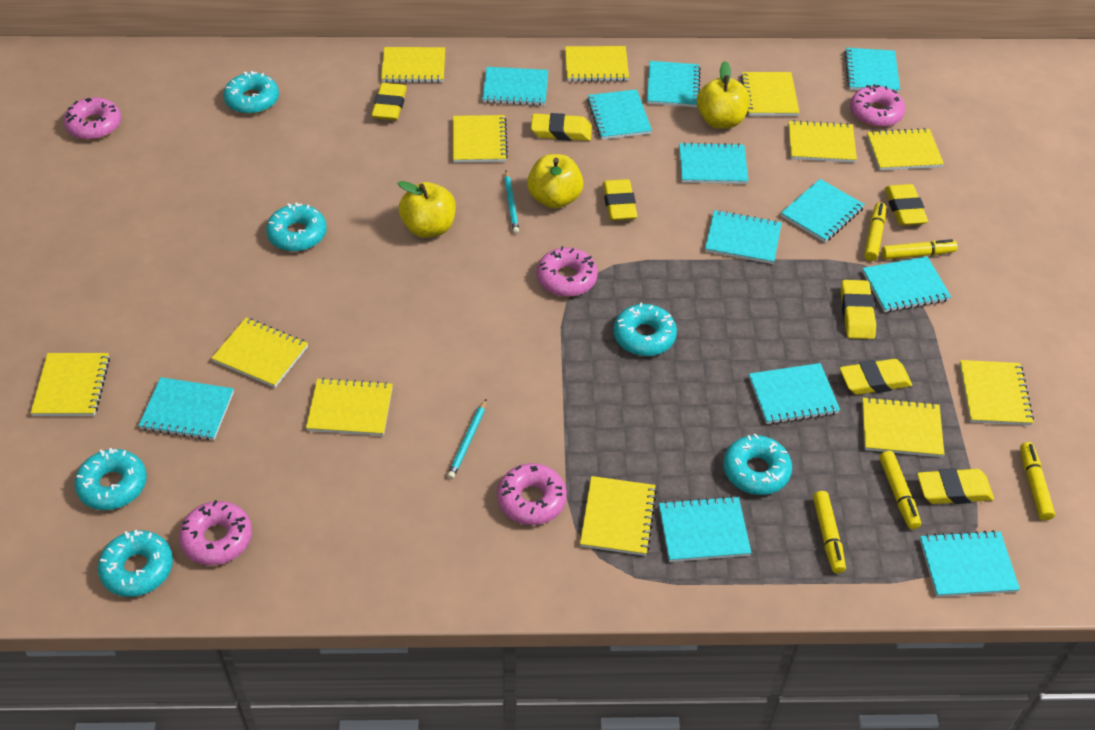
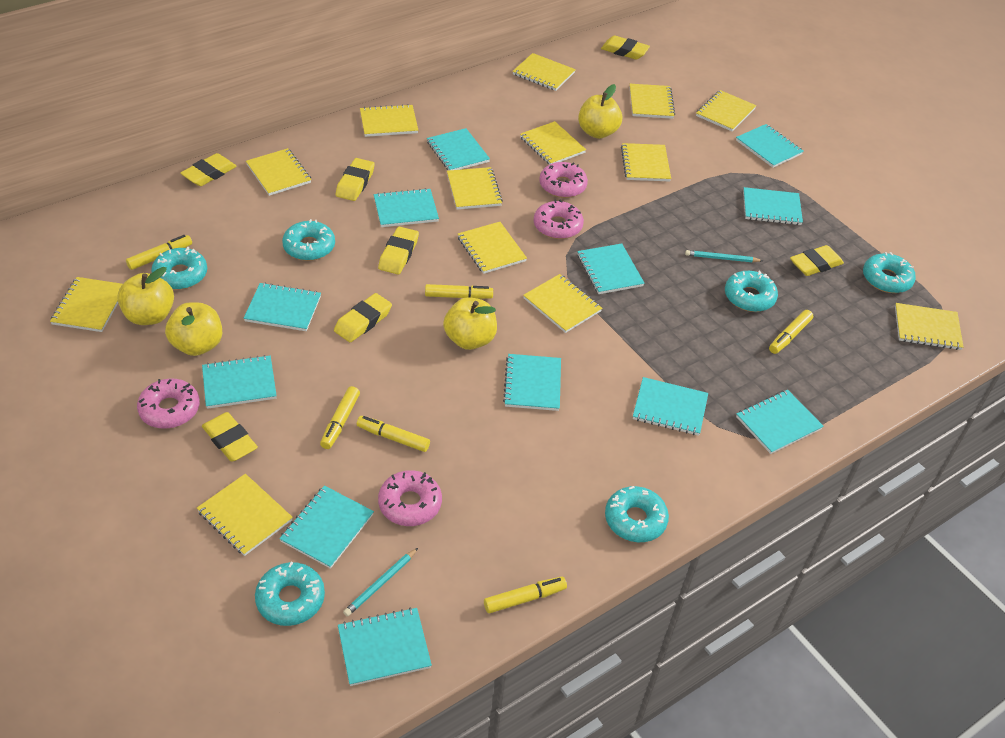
pink donut: [63,97,121,140] [179,500,252,565] [497,463,567,525] [537,246,598,297] [850,84,905,127] = 5 -> [137,379,200,429] [378,470,442,526] [534,199,584,239] [539,162,588,198] = 4
yellow apple: [398,181,456,238] [527,154,583,209] [697,61,750,129] = 3 -> [117,267,174,325] [165,302,222,356] [443,297,497,350] [578,84,622,139] = 4
yellow marker: [813,491,846,573] [864,202,886,261] [879,451,921,529] [881,239,958,260] [1020,442,1055,520] = 5 -> [126,235,192,270] [320,386,360,449] [357,416,430,452] [425,284,493,299] [484,577,567,613] [769,310,813,354] = 6
yellow notebook: [31,353,110,416] [211,318,308,388] [306,378,393,436] [381,47,445,83] [453,115,508,163] [565,46,629,82] [580,476,657,556] [740,72,800,116] [788,120,857,163] [862,397,944,457] [867,128,944,170] [959,360,1034,425] = 12 -> [50,277,122,332] [197,474,293,556] [246,148,311,196] [360,104,418,137] [447,167,503,210] [458,222,527,274] [513,53,576,91] [520,121,586,165] [523,274,602,333] [621,143,671,181] [630,84,675,119] [696,90,756,131] [895,303,964,350] = 13

